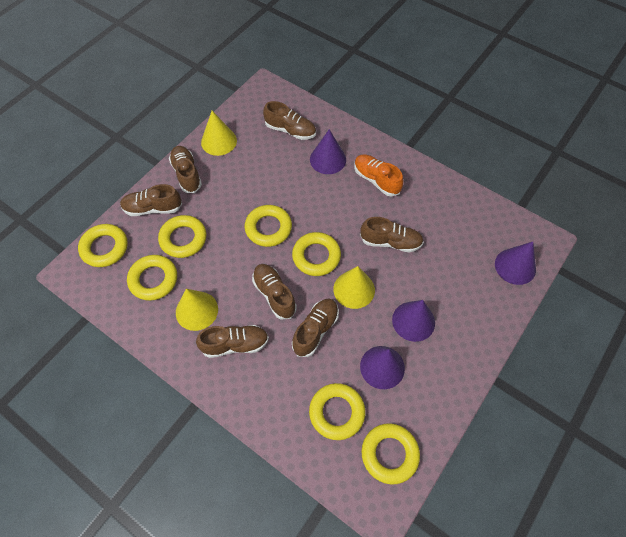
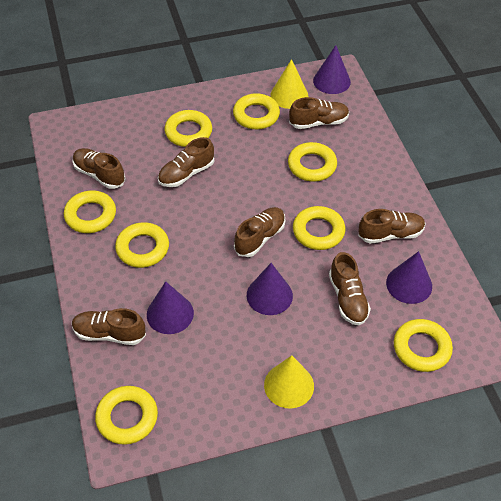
orange shoe: [354,154,403,197] = 1 -> none = 0
yellow cone: [176,289,218,331] [201,111,237,156] [333,266,375,309] = 3 -> [264,355,314,408] [270,59,308,109] = 2
yellow ring: [78,224,128,267] [127,255,177,301] [158,215,206,258] [245,205,292,247] [292,232,341,276] [309,383,365,440] [361,423,420,484] = 7 -> [64,190,116,233] [95,386,158,445] [115,222,169,268] [164,110,212,147] [233,93,280,129] [288,142,337,182] [293,206,345,250] [394,319,453,372] = 8

